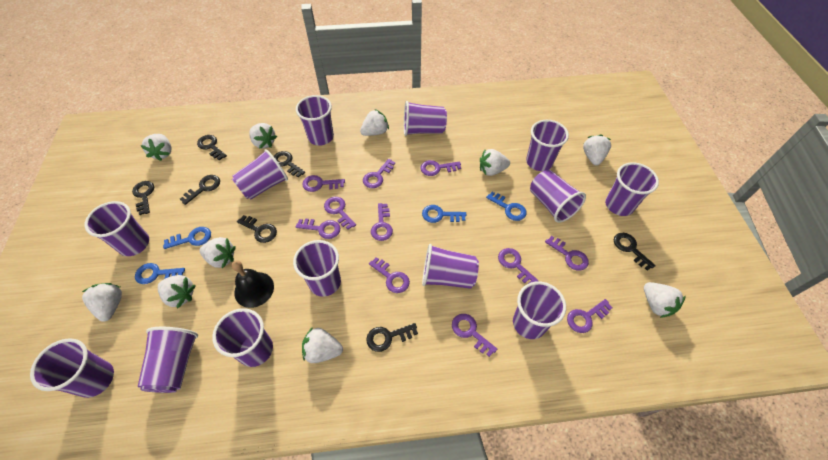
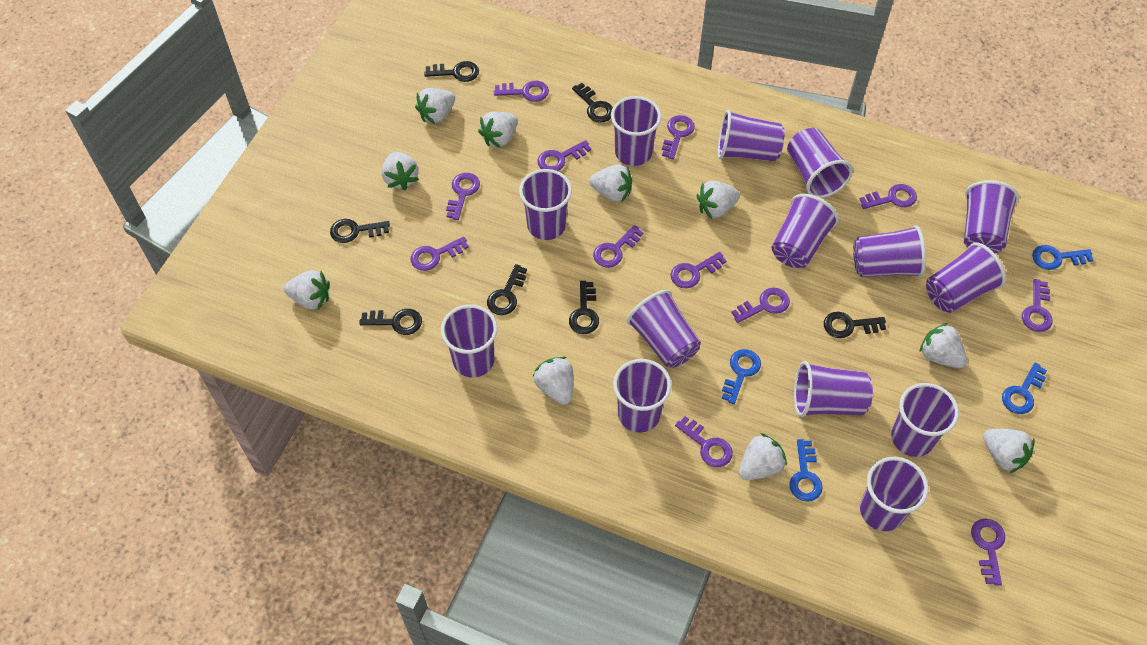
black bell: [232,261,274,308] = 1 -> none = 0
purple cup: [30,338,114,398] [85,201,149,256] [138,327,198,393] [212,308,273,367] [232,149,288,200] [293,240,341,297] [296,95,334,146] [404,101,447,136] [422,244,479,289] [513,281,566,339] [526,120,569,171] [530,170,586,223] [605,162,659,216] = 13 -> [441,305,497,378] [519,169,572,240] [611,96,661,166] [613,359,671,433] [627,290,701,368] [718,110,785,162] [771,194,839,268] [787,128,853,198] [794,361,873,417] [853,225,926,278] [860,457,928,531] [891,383,959,457] [926,242,1006,313] [964,180,1019,253] = 14
purple key: [296,219,340,239] [302,175,345,192] [324,197,356,230] [363,159,395,188] [369,257,410,293] [371,203,393,241] [420,160,461,176] [452,314,497,357] [498,248,539,284] [545,236,589,271] [567,299,612,333] = 11 -> [411,237,469,271] [446,173,480,220] [494,81,549,102] [537,140,591,171] [593,225,643,268] [662,115,695,159] [670,252,726,288] [675,416,733,467] [731,288,790,323] [859,184,917,209] [971,519,1005,586] [1022,279,1053,332] = 12

